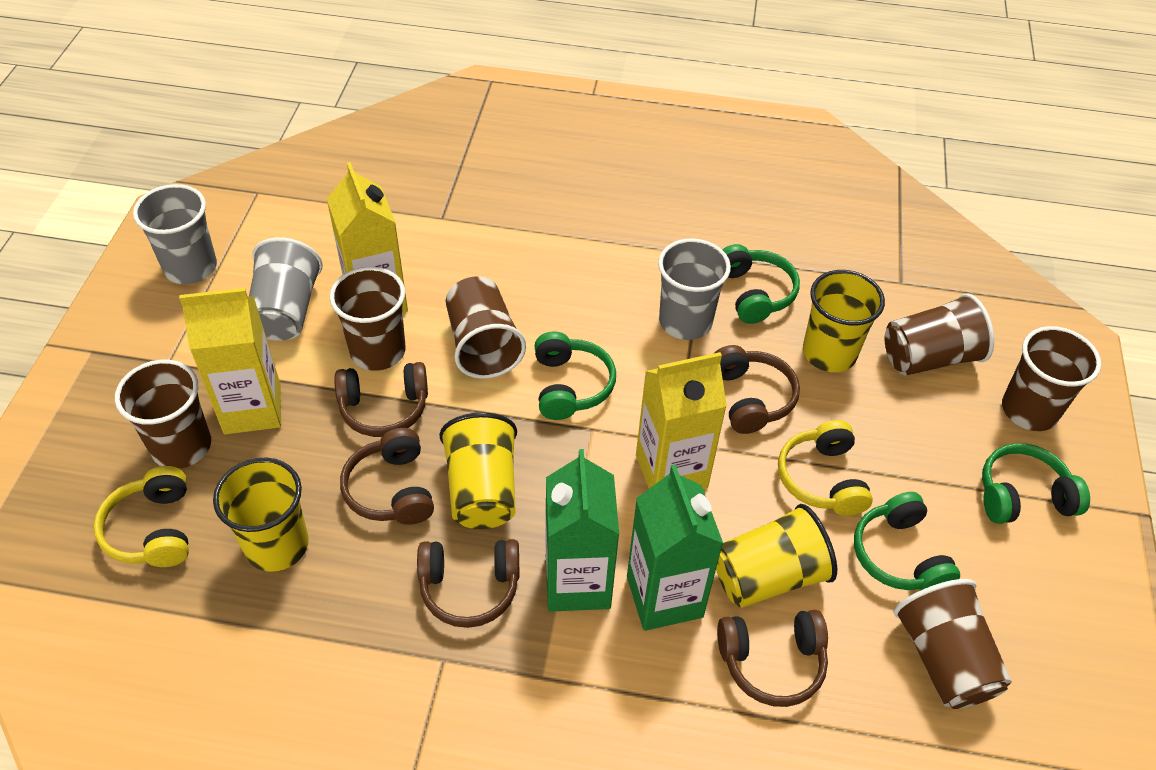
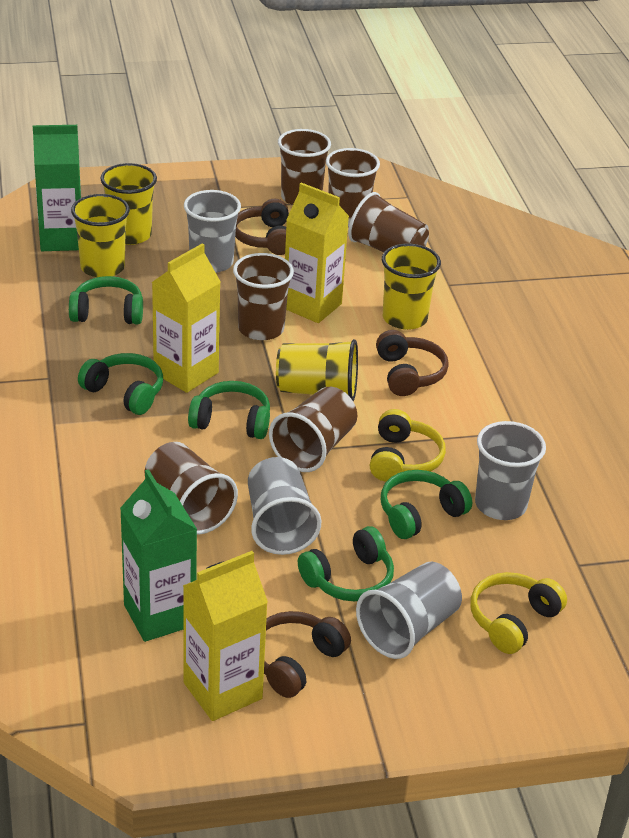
brown headphones: [334,362,428,437] [340,428,434,525] [417,539,519,628] [714,345,800,434] [717,610,828,707] = 5 -> [235,198,289,255] [264,611,351,698] [376,330,449,396] = 3
green headphones: [535,331,616,420] [722,244,800,324] [854,492,960,590] [982,443,1090,524] = 4 -> [69,276,143,325] [78,353,163,415] [188,381,270,439] [298,526,394,601] [381,470,472,539] = 5
grey cup: [133,184,217,284] [249,237,323,341] [658,238,731,340] = 3 -> [184,190,241,273] [248,457,321,555] [356,561,462,659] [475,421,546,520] = 4

